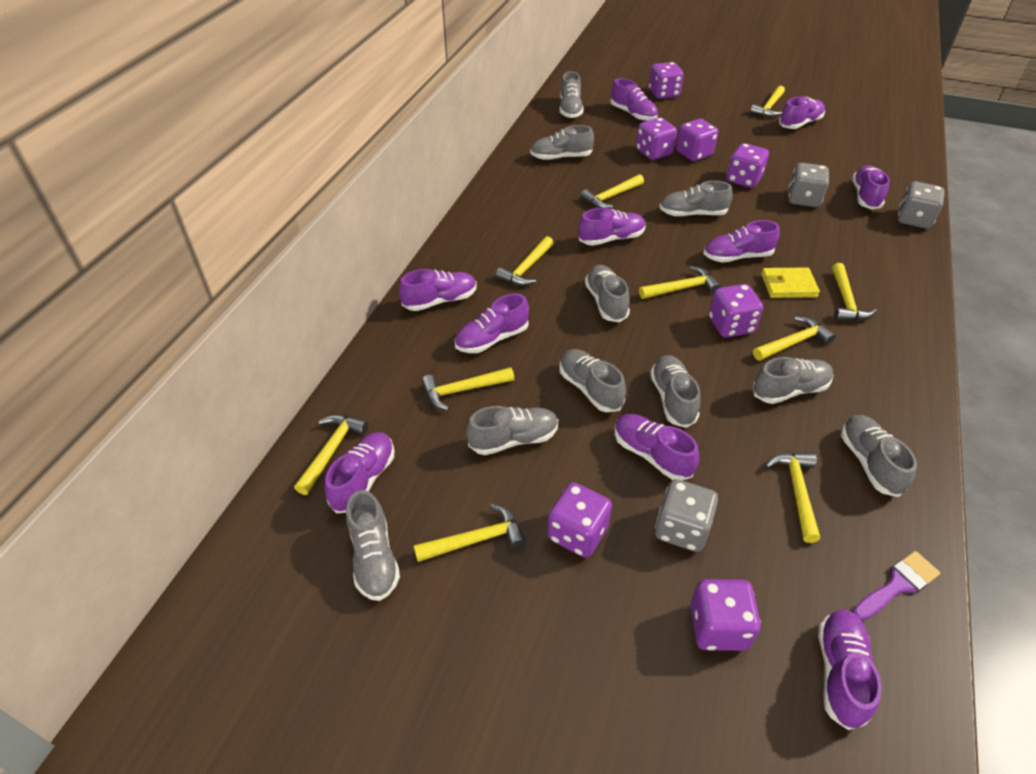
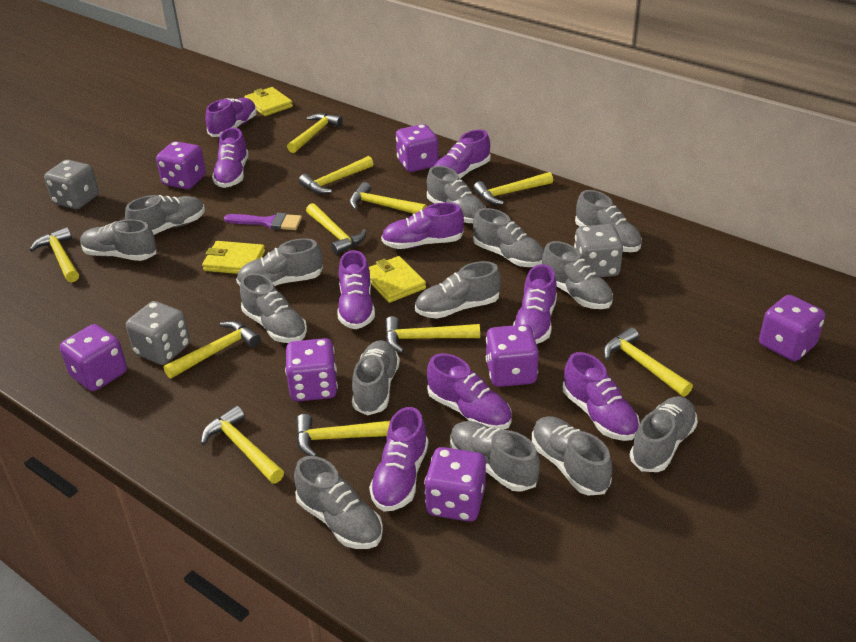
grey shoe: [346,490,400,601] [466,406,558,455] [530,125,594,160] [559,349,626,412] [560,71,584,118] [585,265,630,322] [650,355,701,428] [659,181,733,217] [753,357,833,404] [841,415,917,497] = 10 -> [80,219,156,261] [125,195,205,235] [236,238,323,286] [240,273,307,343] [294,456,383,549] [352,340,400,416] [415,261,501,319] [427,166,486,223] [450,421,540,492] [473,208,544,267] [532,416,612,496] [542,241,613,309] [575,190,642,252] [630,396,698,472] = 14
purple shoe: [325,432,394,513] [399,269,477,311] [455,294,529,353] [578,208,646,246] [610,78,658,121] [615,414,699,480] [704,220,780,262] [779,96,825,129] [818,609,881,730] [852,165,890,210] = 10 -> [206,98,257,137] [212,128,249,188] [338,250,375,329] [369,407,428,511] [381,202,464,249] [427,353,512,430] [434,130,491,179] [513,264,557,344] [563,352,640,441] = 9
yellow hammer: [294,414,369,495] [414,504,526,562] [421,367,514,410] [496,236,554,286] [581,174,644,208] [639,266,721,299] [750,86,785,117] [753,316,836,361] [765,452,820,543] [832,263,877,321] = 10 -> [30,227,79,282] [163,321,261,379] [201,406,284,484] [287,113,343,153] [296,414,391,456] [299,156,374,194] [306,203,366,255] [349,182,427,214] [385,316,480,353] [473,172,553,205] [604,327,693,397] = 11
yellow wallet: [761,267,820,298] = 1 -> [202,241,265,274] [244,87,293,116] [369,256,426,303] = 3

